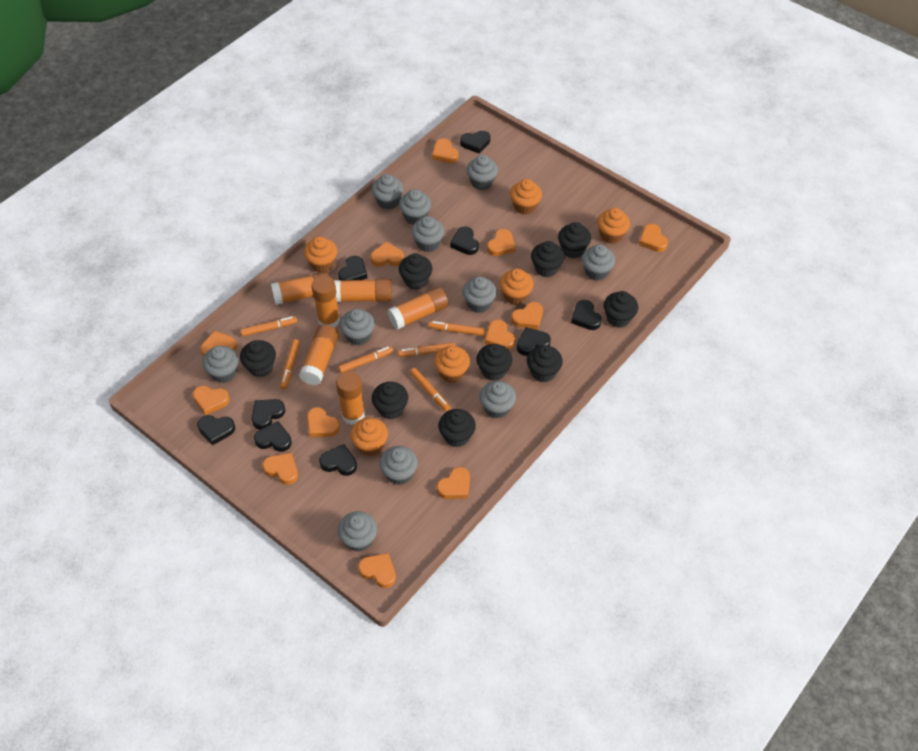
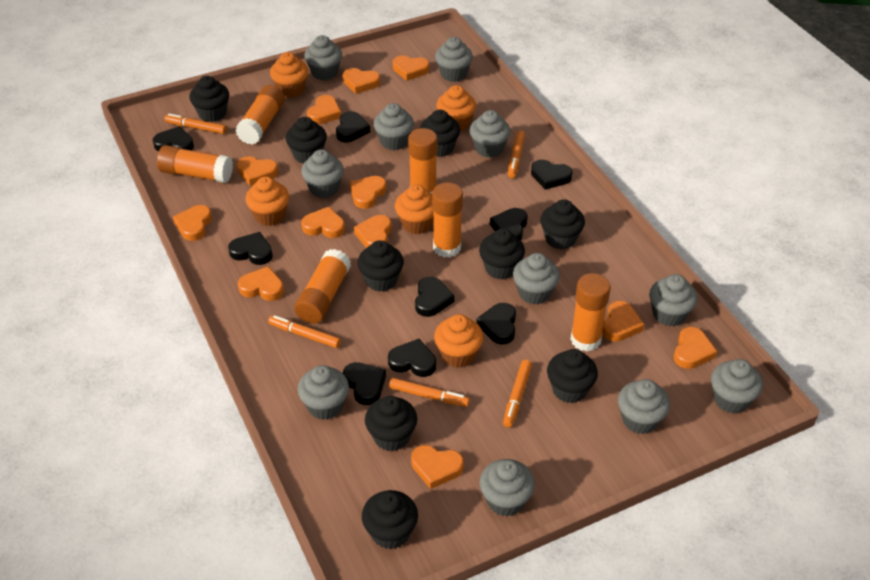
orange cupcake: [304,236,337,272] [350,417,388,456] [434,346,470,383] [499,268,534,305] [510,179,542,215] [597,208,630,244] = 6 -> [246,177,289,226] [270,52,309,98] [395,185,433,234] [434,314,483,368] [436,85,476,131] = 5
orange marker: [240,316,297,336] [280,339,300,390] [338,346,393,373] [398,342,455,357] [410,368,450,411] [428,321,485,336] = 6 -> [164,113,227,134] [268,315,341,348] [389,378,470,407] [503,360,532,427] [508,131,525,178] = 5

